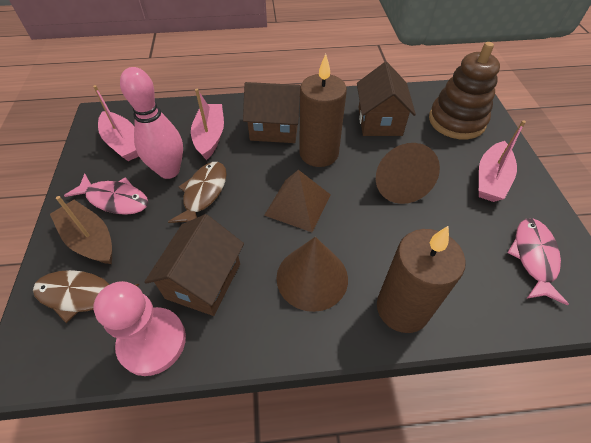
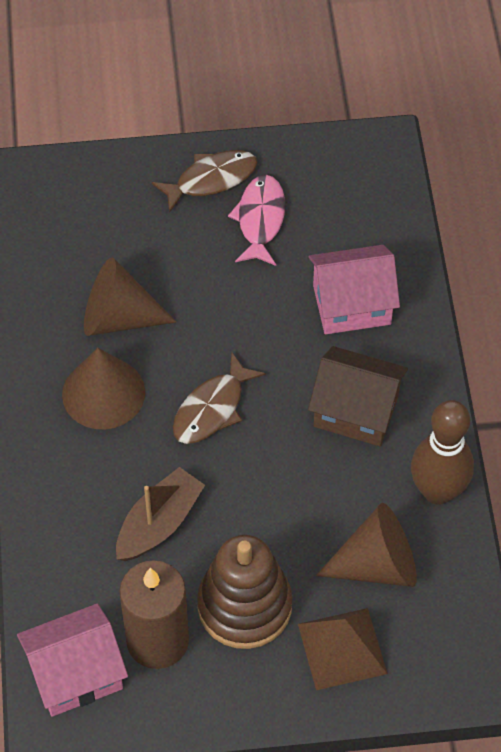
brown bowling pin: none = 0 -> [411,400,474,505] = 1
brown candle: [299,54,347,167] [377,226,466,333] = 2 -> [119,560,189,669] = 1
brown cone: [276,237,348,312] [376,143,440,204] = 2 -> [62,348,145,429] [84,257,177,336] [316,503,417,587] = 3
brown house: [144,214,244,316] [243,82,301,143] [357,62,416,136] = 3 -> [308,346,408,446] = 1
pink boat: [93,85,139,161] [191,89,224,160] [479,120,526,202] = 3 -> none = 0
pink bowling pin: [120,67,183,179] = 1 -> none = 0
pink fish: [64,173,148,215] [507,218,569,306] = 2 -> [228,175,285,266] = 1
pink house: none = 0 -> [17,603,128,717] [309,245,400,334] = 2
pink pawn: [93,281,186,376] = 1 -> none = 0

